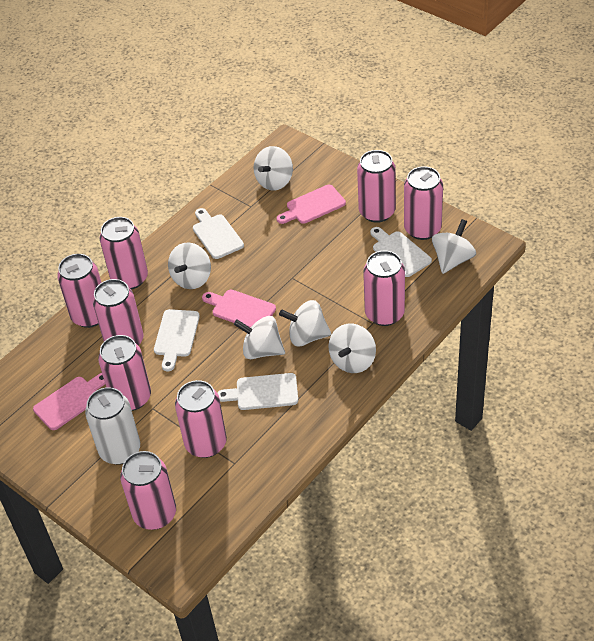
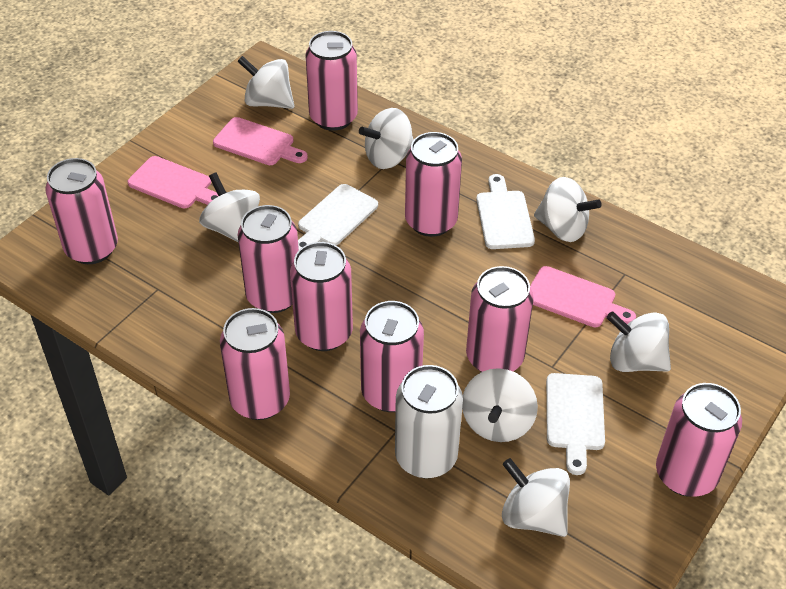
white cutting board: [154,309,200,372] [193,208,244,259] [217,373,298,410] [370,227,432,277] = 4 -> [298,184,378,250] [476,174,535,249] [546,373,605,475] = 3
white spinning top: [168,242,211,289] [234,316,285,359] [254,146,293,190] [279,300,331,346] [328,323,376,373] [432,219,476,274] = 6 -> [199,172,260,242] [237,56,294,109] [359,108,414,169] [462,368,538,442] [502,458,570,537] [534,177,602,242] [606,311,671,372] = 7

